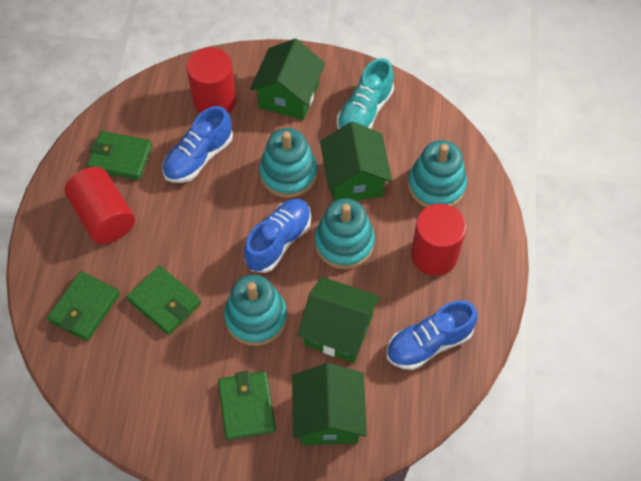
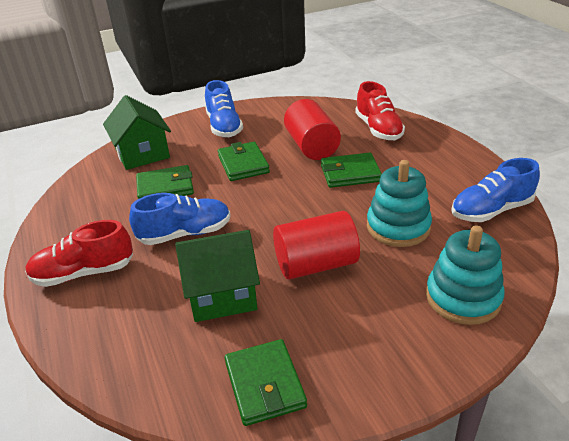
green house: [250,39,325,120] [292,363,367,445] [297,277,380,363] [320,122,392,202] = 4 -> [103,95,171,170] [175,230,260,322] = 2
red cylinder: [65,167,135,244] [186,47,236,113] [411,204,466,276] = 3 -> [273,211,360,280] [284,99,341,160] = 2
red shoe: none = 0 -> [25,220,133,287] [355,81,405,140] = 2
turquoise shoe: [337,58,394,129] = 1 -> none = 0
turquoise stacking toy: [224,274,287,346] [259,128,317,198] [315,198,375,269] [408,140,467,207] = 4 -> [367,160,432,247] [426,225,505,325] = 2

